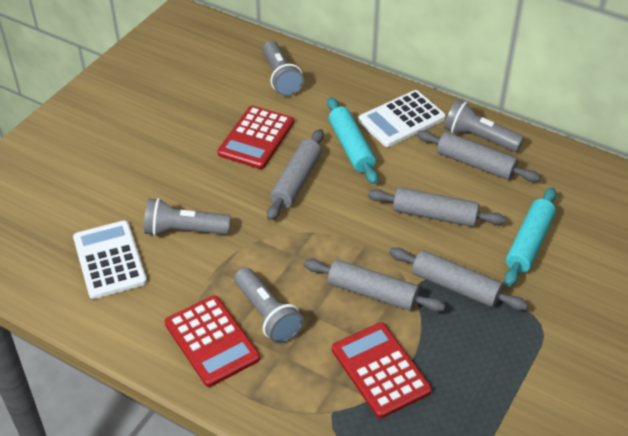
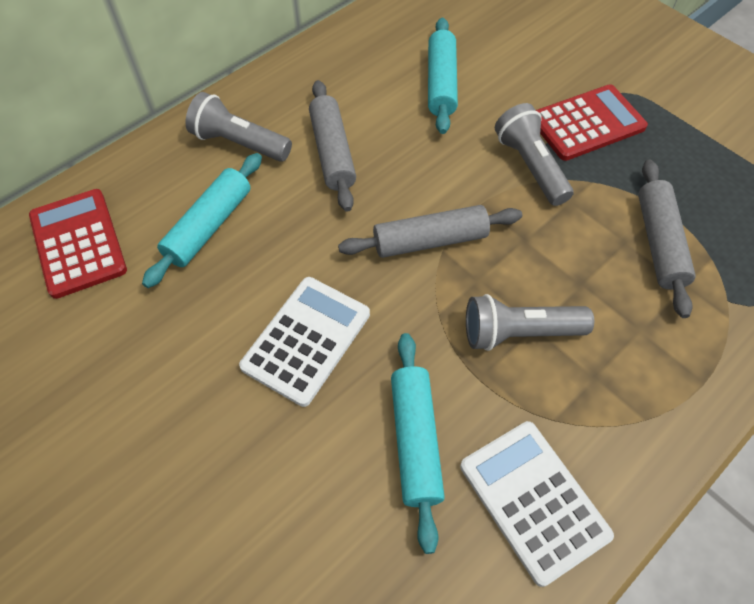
grey flashlight: [144,198,231,236] [234,268,304,344] [262,41,304,96] [444,99,524,152] = 4 -> [185,92,292,162] [466,294,594,351] [495,103,573,206] = 3
grey rolling pin: [267,129,324,221] [304,259,446,312] [368,187,506,227] [389,247,528,311] [417,130,540,182] = 5 -> [309,80,356,212] [338,205,522,258] [638,159,696,318] = 3
red calculator: [165,295,260,387] [217,106,294,169] [332,323,432,418] = 3 -> [29,189,127,299] [536,85,648,161] = 2
turquoise rolling pin: [327,97,378,184] [504,188,556,287] = 2 -> [142,153,262,288] [391,333,445,554] [428,17,458,134] = 3

